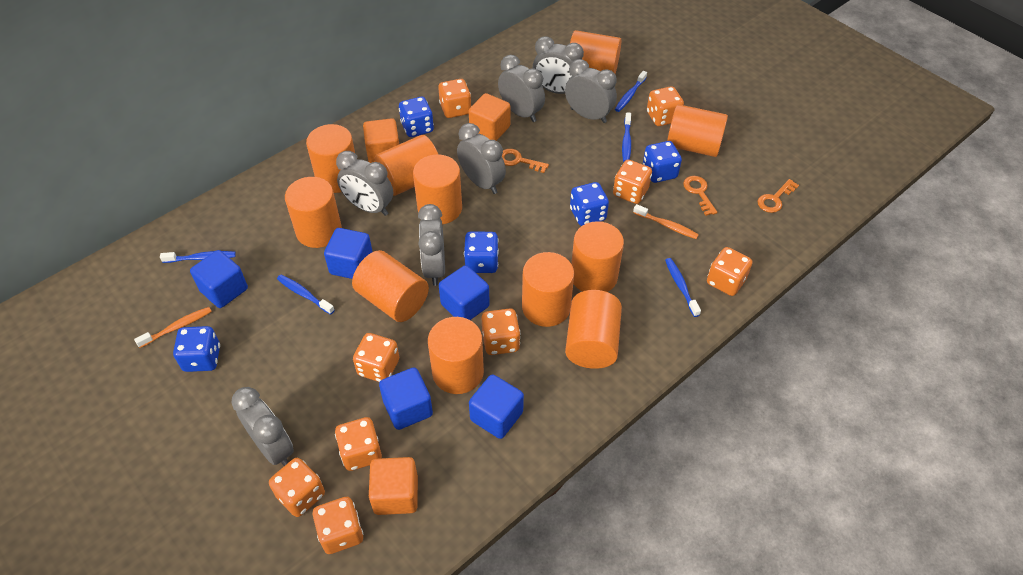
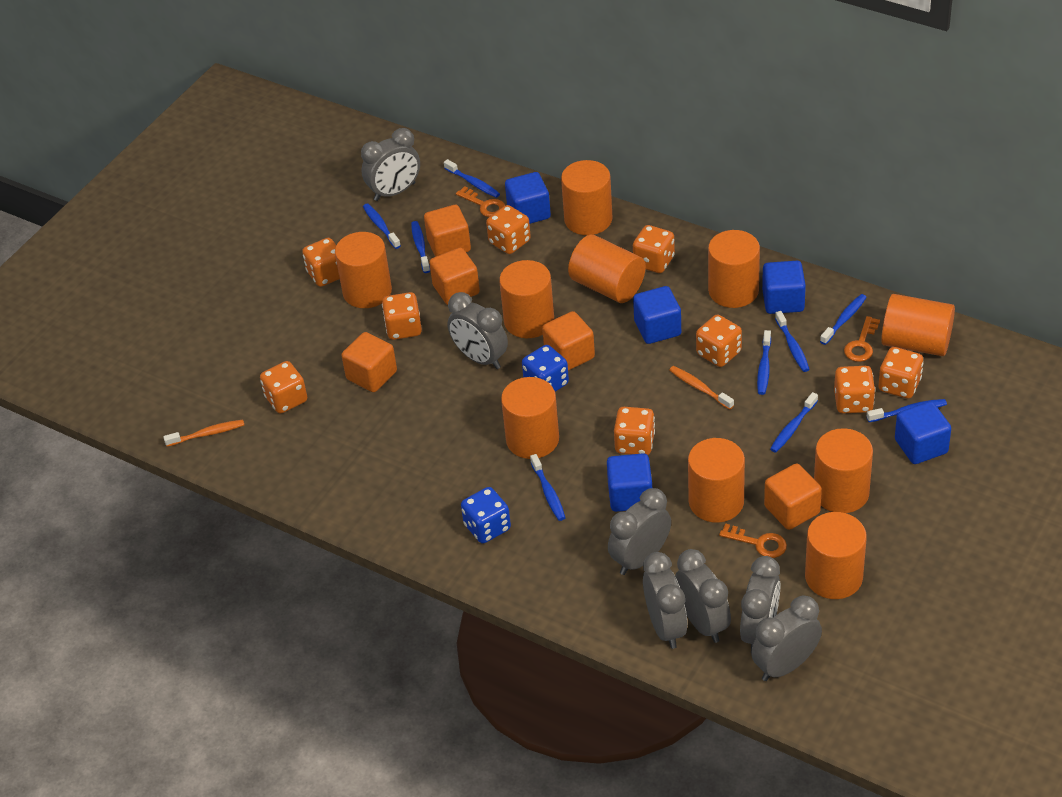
blue dice: [173,326,220,372] [399,97,434,137] [464,232,499,273] [570,182,609,226] [643,141,682,183] = 5 -> [461,487,511,543] [522,345,569,392] = 2
blue toothbrush: [160,251,236,263] [277,275,335,315] [615,71,647,112] [622,112,631,162] [665,258,701,317] = 5 -> [363,203,401,249] [411,221,430,273] [444,159,500,198] [530,454,566,521] [757,330,771,395] [770,392,818,453] [775,311,810,372] [820,294,867,345] [867,399,947,422] = 9
orange cube: [363,118,399,163] [369,457,418,515] [469,93,510,141] = 3 -> [341,332,397,392] [424,205,471,257] [429,248,480,305] [542,311,595,370] [764,464,822,530] = 5
orange cylinder: [285,177,342,248] [306,124,355,193] [352,250,429,322] [375,135,439,196] [413,155,462,224] [428,317,484,394] [522,252,574,327] [565,290,622,369] [570,30,621,74] [571,221,624,292] [667,104,728,157] = 11 -> [335,232,392,308] [499,260,554,338] [501,377,559,459] [561,160,613,235] [568,235,646,303] [688,438,745,523] [708,230,760,308] [805,512,867,599] [814,428,873,513] [881,294,955,356] = 10

